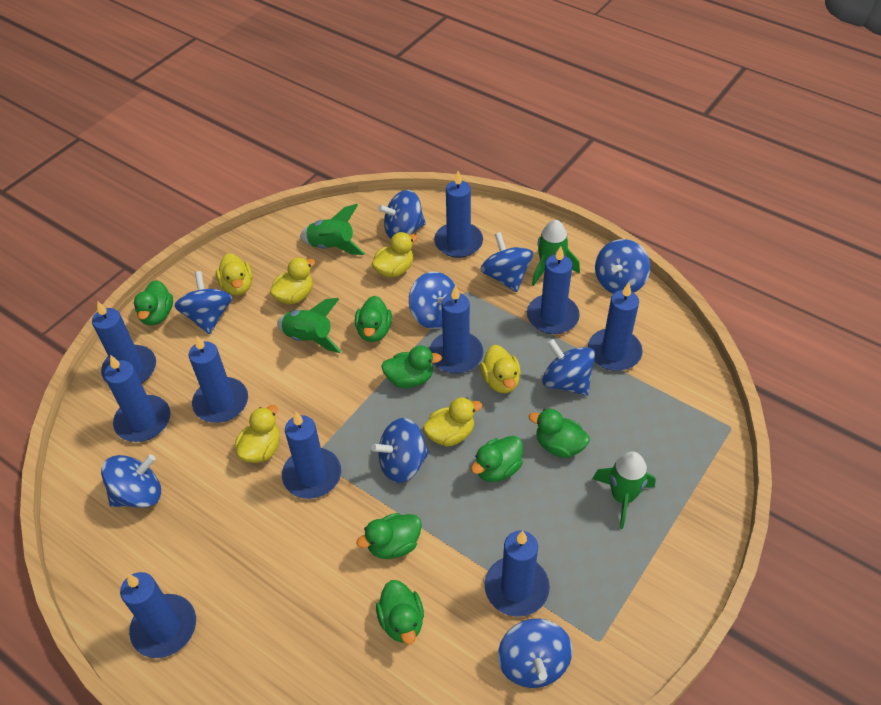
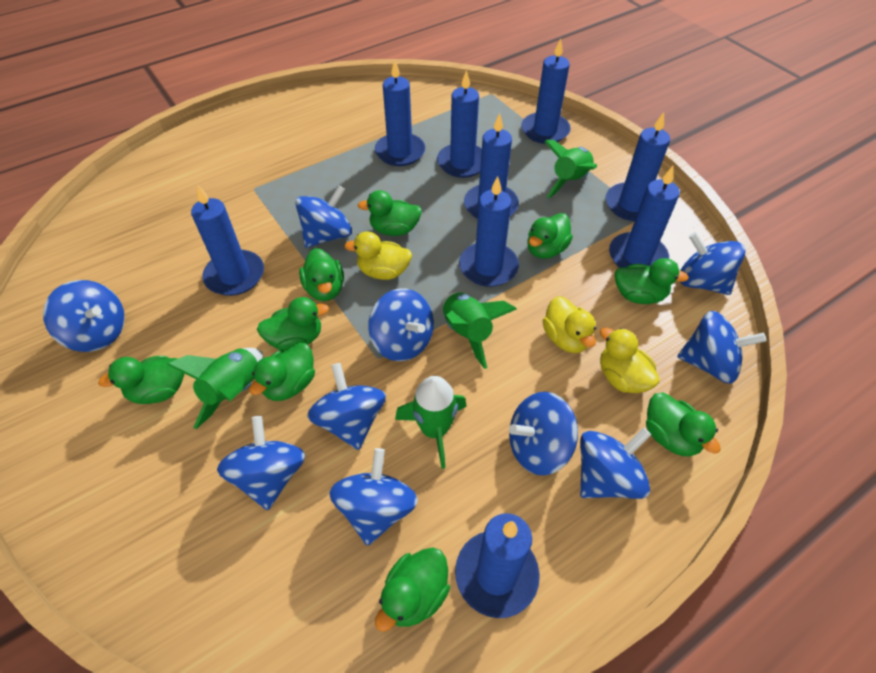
blue candle: [92,301,156,384] [104,355,171,442] [120,572,196,658] [189,336,248,423] [282,412,341,499] [430,285,483,374] [434,171,483,258] [485,531,550,617] [527,246,580,334] [588,283,643,371] = 10 -> [191,185,264,296] [375,60,425,166] [437,70,482,178] [455,513,540,618] [459,176,519,287] [464,113,519,219] [521,39,571,144] [606,112,670,221] [609,166,680,268] = 9
blue spinning top: [101,454,161,508] [174,271,232,334] [371,418,429,483] [378,190,426,239] [409,272,455,329] [480,232,533,292] [498,619,572,688] [542,339,595,396] [595,239,650,294] = 9 -> [43,280,125,352] [217,416,306,510] [295,186,352,248] [307,363,386,450] [329,448,418,546] [368,288,434,361] [509,392,578,475] [580,428,651,499] [677,311,766,384] [680,232,746,295] = 10
green duck: [134,280,173,325] [355,296,392,342] [356,513,422,559] [376,580,424,645] [381,345,442,388] [471,436,523,482] [529,409,590,458] = 7 -> [98,356,184,404] [249,343,315,401] [257,297,329,351] [299,248,344,301] [358,190,422,236] [375,547,450,632] [527,213,573,259] [615,258,689,304] [646,392,721,457] = 9
yellow duck: [216,253,253,296] [235,405,280,463] [270,257,315,304] [372,232,418,278] [423,397,482,447] [480,345,521,393] = 6 -> [344,232,412,280] [543,296,596,353] [600,328,660,393] = 3

